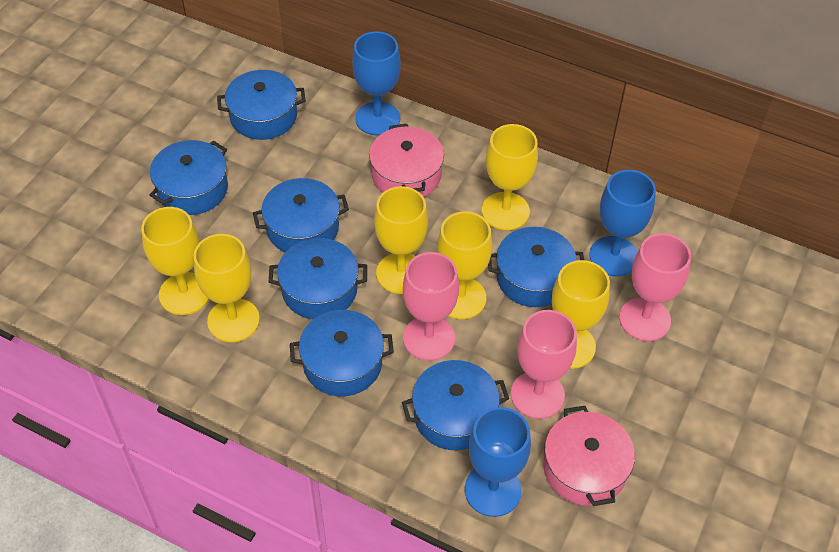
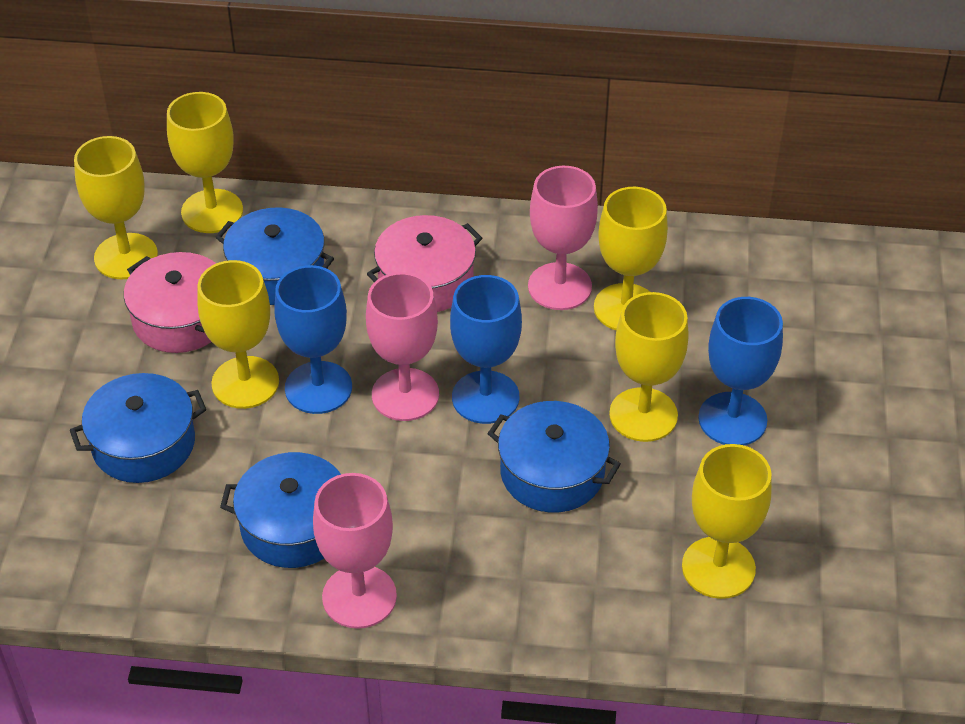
blue pot: [150,140,228,215] [217,70,306,140] [253,178,349,252] [269,238,367,319] [290,310,394,396] [402,360,509,450] [488,227,584,307] = 7 -> [70,373,206,483] [215,207,334,305] [220,452,341,568] [487,401,621,513] = 4

